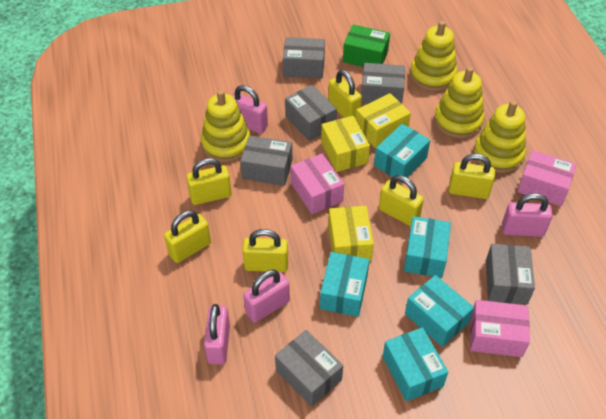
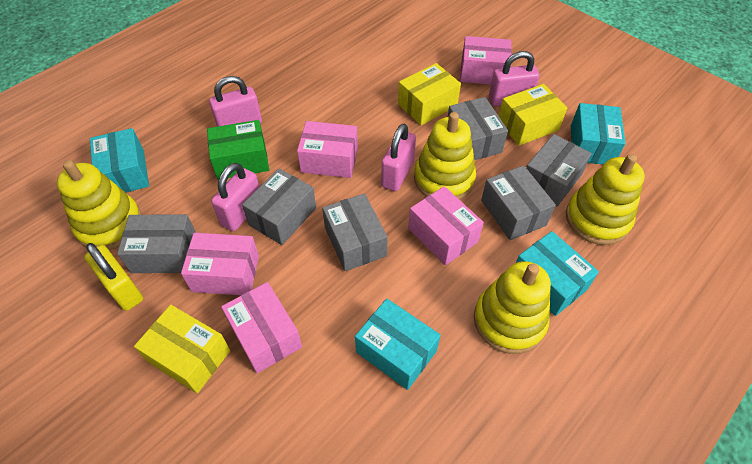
pink box: [291,154,344,214] [470,300,530,357] [517,150,577,206] = 3 -> [181,233,259,295] [221,282,302,373] [297,121,358,178] [408,186,484,265] [460,36,512,85] = 5
turquoise box: [320,252,369,317] [374,124,430,183] [382,327,448,402] [404,216,451,278] [405,275,474,347] = 5 -> [90,128,149,193] [355,299,440,390] [516,231,599,316] [571,103,626,165] = 4
yellow padlock: [164,210,211,263] [186,158,231,205] [242,229,288,272] [328,70,362,119] [379,175,424,226] [449,154,495,199] = 6 -> [84,243,143,311] = 1

